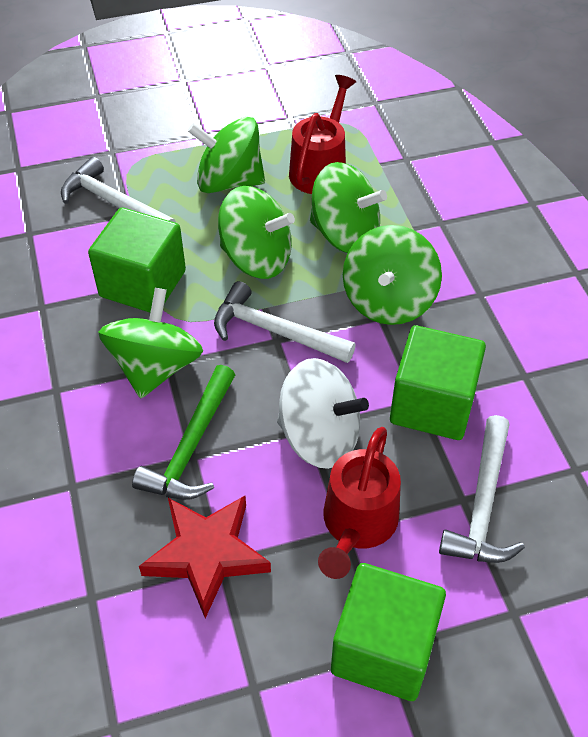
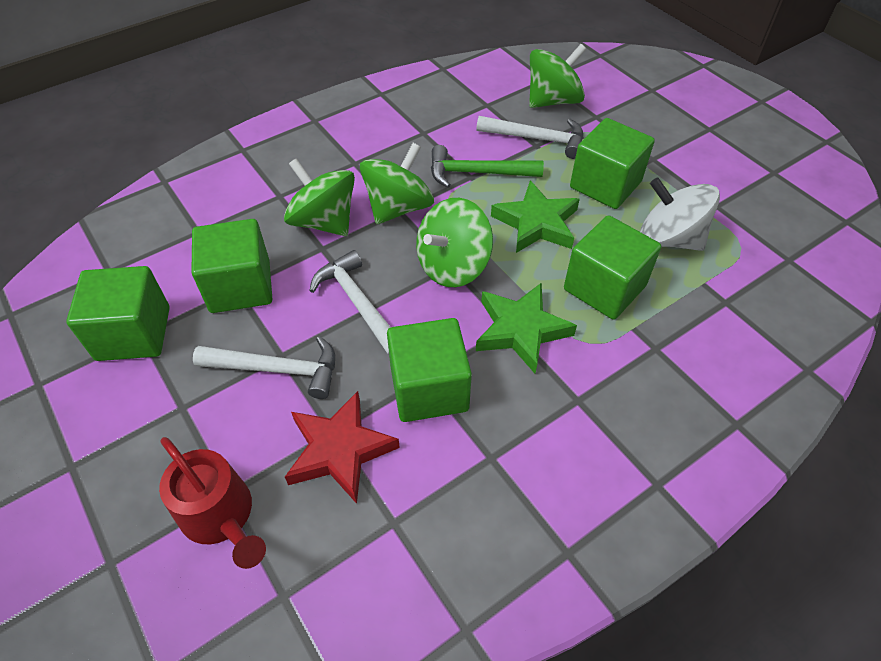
green cube: [88,207,186,313] [331,563,446,701] [390,325,486,440] = 3 -> [66,266,170,361] [191,219,272,313] [387,318,472,422] [564,215,661,320] [570,118,655,209] = 5
green spinning top: [98,288,203,398] [188,117,265,193] [218,186,295,279] [310,162,387,253] [343,225,442,325] = 5 -> [284,158,355,236] [360,143,434,224] [416,198,493,287] [529,44,586,108] = 4
green star: none = 0 -> [476,283,577,373] [491,180,580,253] = 2
red watering can: [289,75,356,194] [318,427,401,579] = 2 -> [159,437,266,569] = 1

